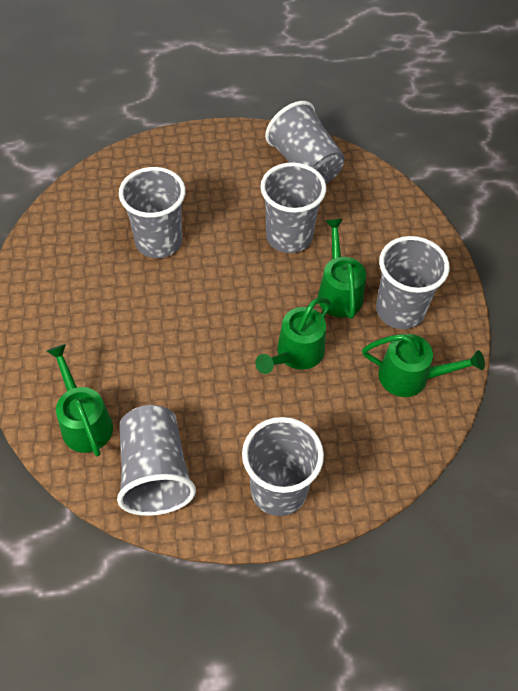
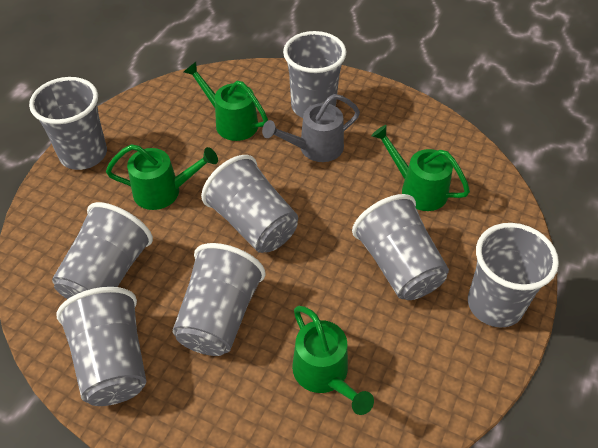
grey cup: [117,405,196,516] [119,167,186,258] [242,417,324,516] [260,162,326,253] [265,101,345,183] [376,236,450,329] = 6 -> [29,77,107,170] [52,202,153,299] [56,287,146,406] [173,243,266,356] [201,155,298,253] [283,31,346,118] [352,194,449,300] [468,223,559,327] = 8
grey watering can: none = 0 -> [262,94,360,162] = 1

